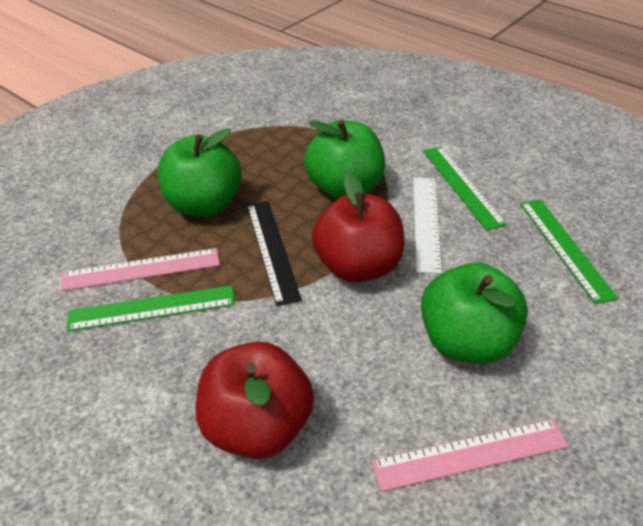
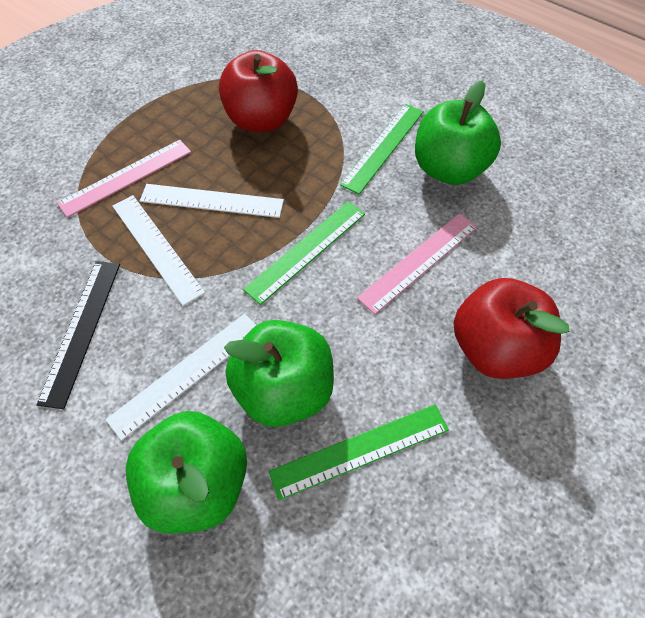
white ruler: [413,177,442,274] = 1 -> [106,314,256,441] [112,195,205,306] [140,184,284,218] = 3

